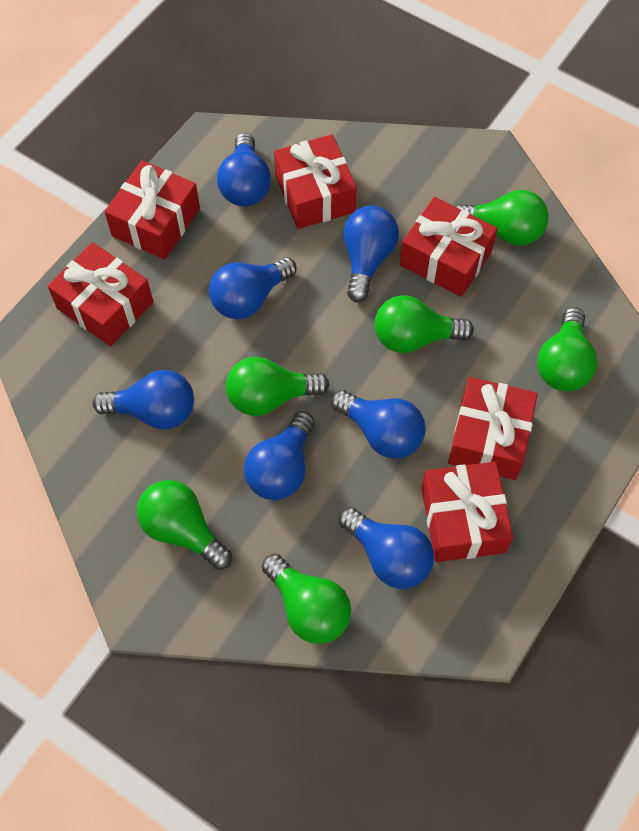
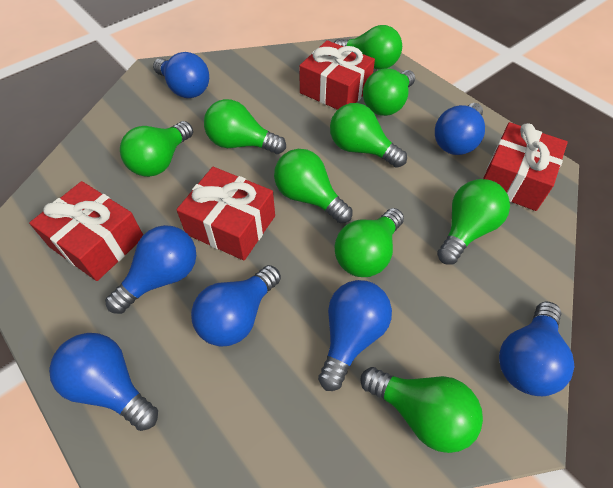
green light bulb: [137,480,232,570] [226,357,329,416] [262,554,351,644] [374,295,474,353] [455,190,549,246] [537,307,598,391] = 6 -> [120,121,193,177] [204,99,286,154] [274,149,353,223] [330,103,407,168] [334,25,402,70] [335,208,404,277] [360,367,483,453] [363,69,415,116] [437,179,510,265] = 9
red gift: [48,242,153,346] [105,160,200,260] [274,134,357,229] [400,197,498,297] [421,462,513,562] [448,377,538,480] = 6 -> [29,181,143,281] [176,167,275,261] [299,40,375,110] [483,122,568,211] = 4

